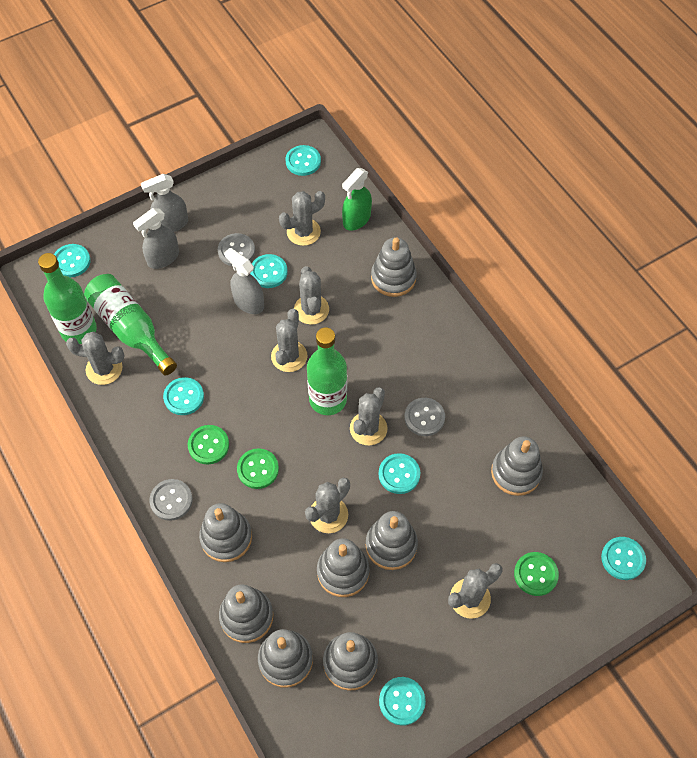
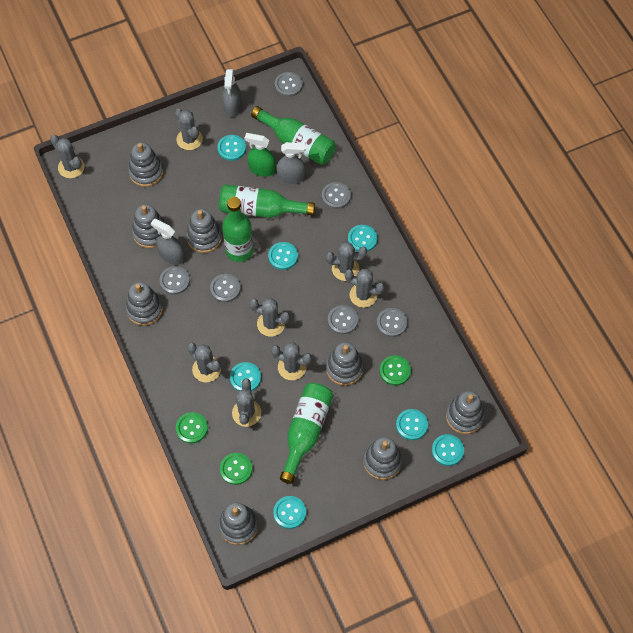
green bottle: [38,253,97,344] [84,274,177,375] [307,327,347,415] = 3 -> [219,184,315,218] [222,197,253,262] [251,106,336,165] [280,383,333,484] = 4
grey button: [150,479,193,521] [218,233,255,266] [404,398,445,436] = 3 -> [160,266,190,295] [210,274,241,302] [275,72,302,97] [322,182,351,209] [328,305,358,334] [377,308,407,337] = 6
grey cactus: [66,332,124,385] [271,309,308,372] [279,191,325,246] [294,266,329,325] [305,478,350,533] [350,387,387,446] [448,563,502,619] = 7 -> [50,135,85,178] [175,109,203,150] [187,343,221,382] [232,379,261,427] [249,298,290,337] [271,342,312,380] [326,242,367,281] [345,269,385,308] = 8

